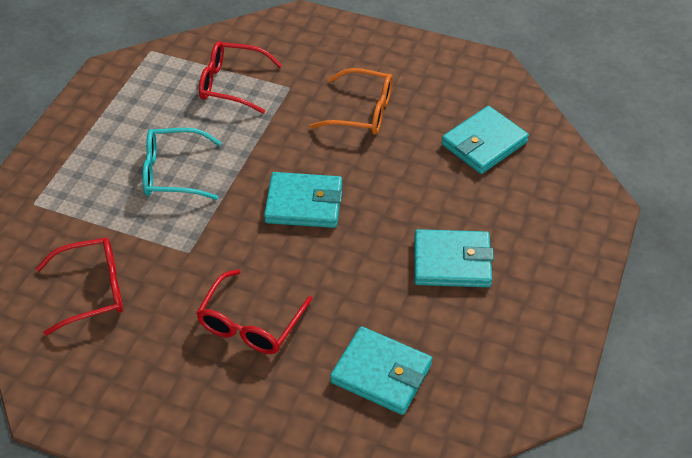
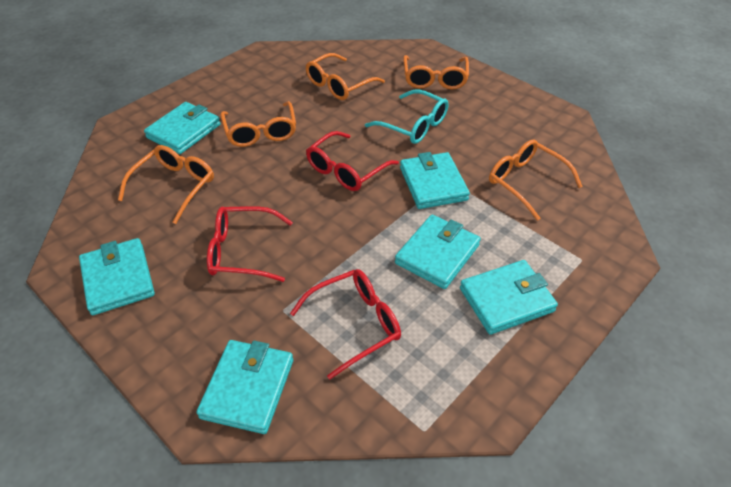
orange glasses: [310,68,393,135] = 1 -> [118,145,214,224] [221,101,296,147] [306,53,385,100] [403,55,469,90] [489,140,583,221] = 5
turquoise wallet: [264,172,342,228] [330,326,432,415] [414,229,494,287] [442,106,529,174] = 4 -> [79,238,155,315] [144,102,221,154] [196,340,293,434] [395,215,481,289] [400,152,470,209] [460,260,558,335] = 6

